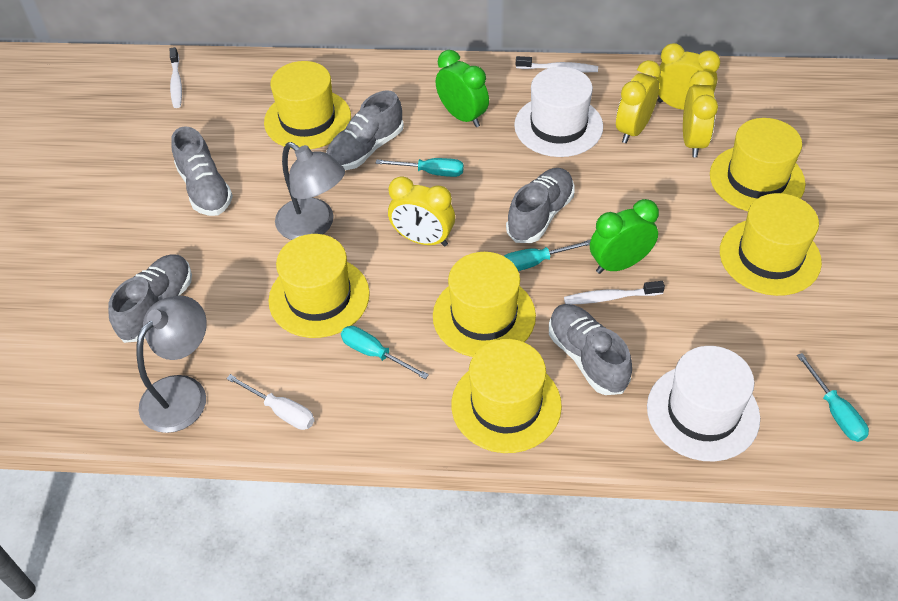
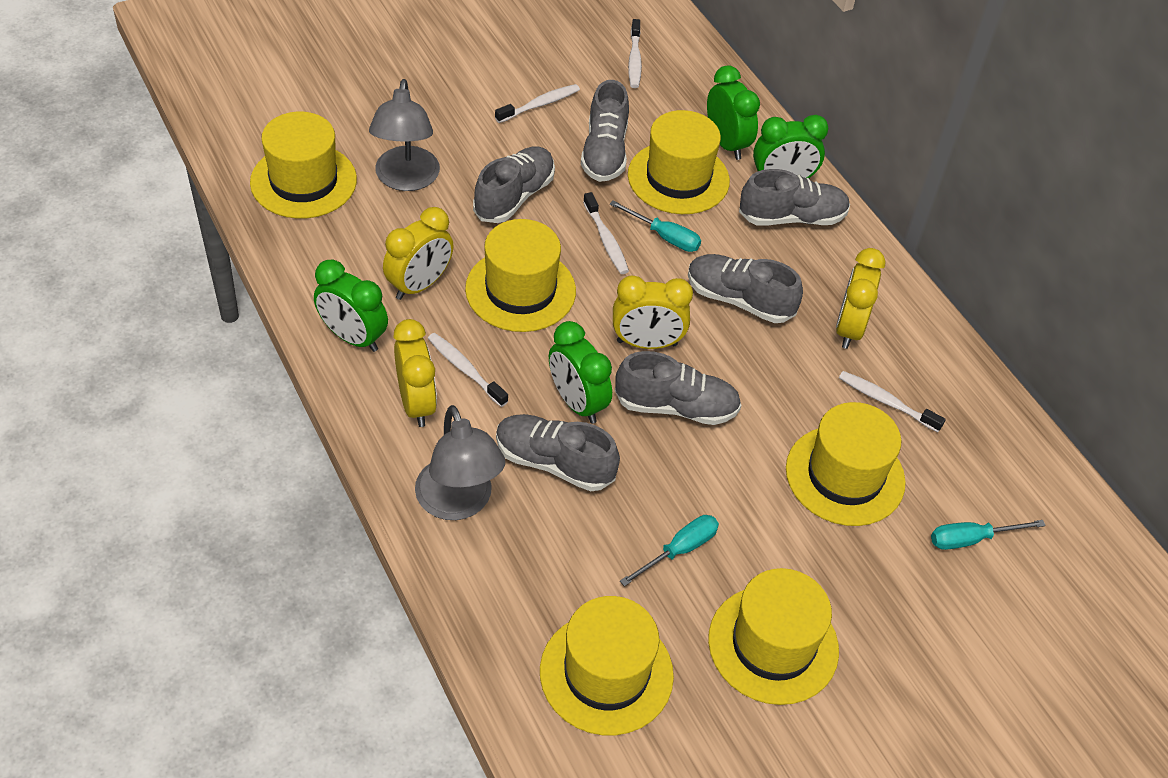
green clock: [436,50,489,127] [590,199,659,274] = 2 -> [314,260,388,352] [549,321,612,424] [707,65,760,160] [753,115,828,178] = 4
grey shoe: [108,254,192,343] [171,126,233,216] [326,91,404,170] [506,168,575,243] [549,304,632,395] = 5 -> [473,146,555,223] [496,414,620,491] [581,80,629,182] [615,351,741,425] [688,254,803,323] [739,169,850,225] = 6
turquoise screwdriver: [341,326,429,379] [376,158,464,177] [504,240,591,271] [797,353,869,442] = 4 -> [610,201,701,252] [620,515,719,586] [931,520,1046,550] = 3
white hat: [514,67,603,157] [647,346,760,462] = 2 -> none = 0
white screwdriver: [226,374,315,430] = 1 -> none = 0
white toothbrush: [170,47,182,108] [516,56,598,72] [564,281,665,304] = 3 -> [428,333,508,407] [495,84,580,123] [583,192,629,274] [628,19,642,88] [839,371,945,432] = 5

